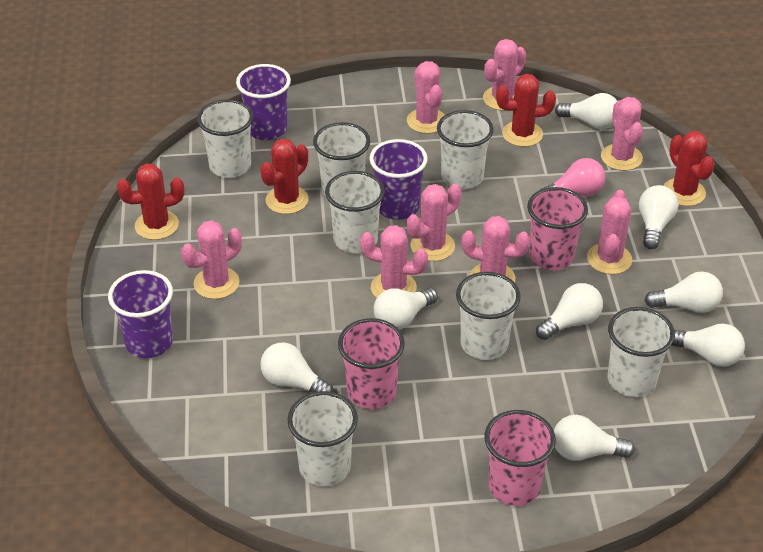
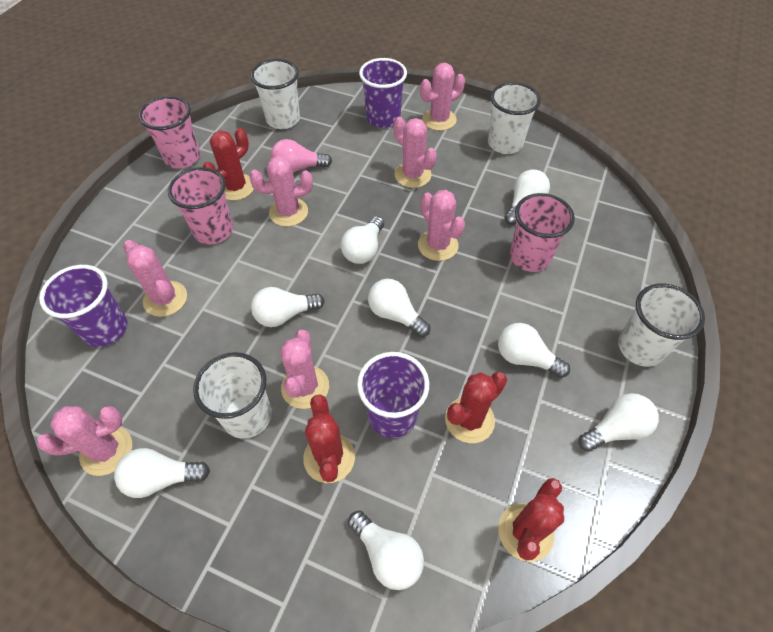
pink cactus: [181,220,242,299] [360,225,428,298] [407,61,445,134] [407,184,461,261] [462,216,530,283] [483,39,526,111] [587,190,632,274] [601,97,643,171] = 8 -> [37,406,132,476] [123,240,187,317] [249,156,313,227] [280,330,329,409] [394,117,437,188] [418,190,465,261] [420,63,465,131] = 7
white cup: [197,99,254,178] [287,391,358,486] [313,122,370,196] [325,171,385,253] [437,110,494,189] [456,272,521,360] [608,307,675,397] = 7 -> [193,352,272,439] [250,59,300,129] [488,82,541,154] [618,283,705,367] = 4

